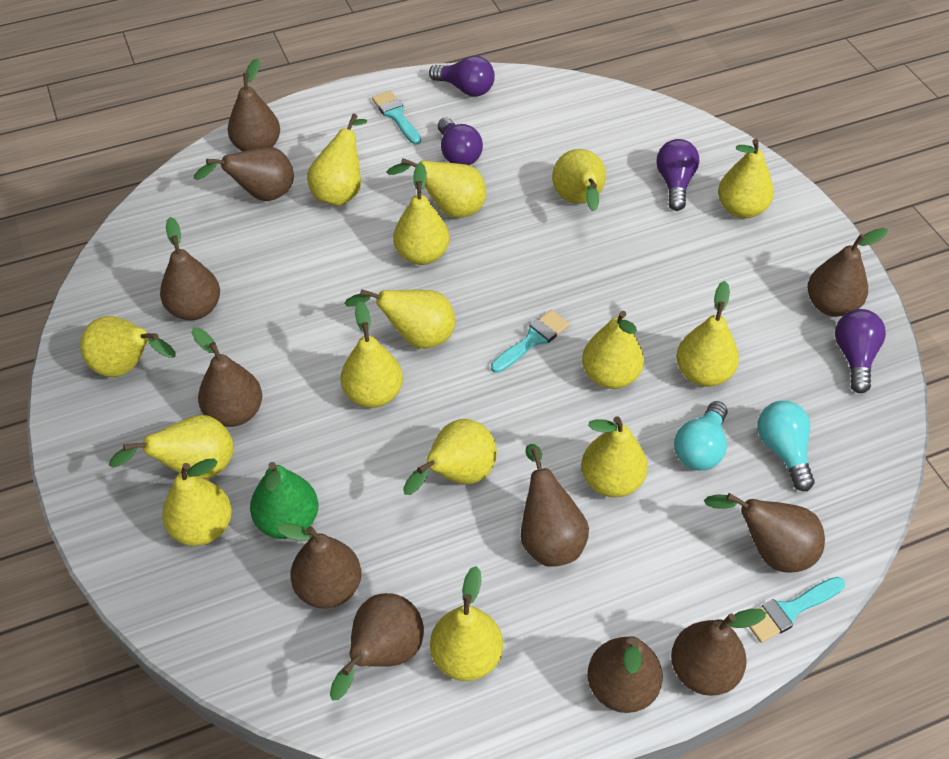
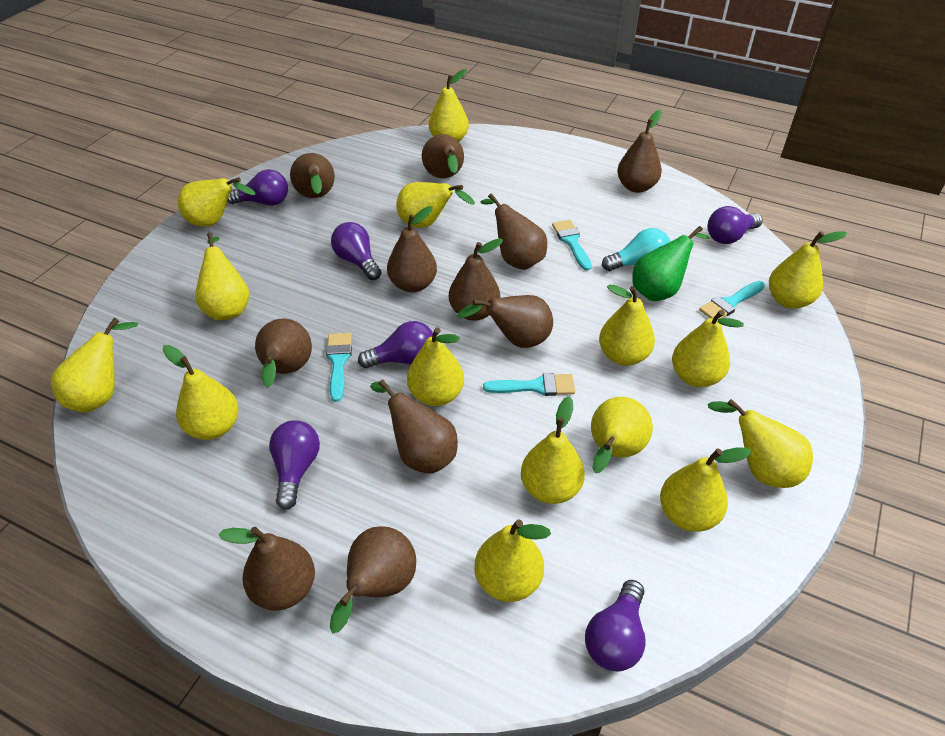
purple light bulb: [429,56,495,97] [438,118,483,165] [656,139,699,211] [835,309,886,393] = 4 -> [228,169,288,206] [269,420,320,510] [331,222,382,280] [358,321,433,368] [585,580,645,671] [707,206,763,244] = 6
turquoise brush: [372,91,421,145] [491,310,570,373] [749,577,845,643] = 3 -> [326,333,352,402] [483,373,575,396] [552,220,592,271] [699,281,765,319] = 4
turquoise light bulb: [674,401,728,471] [758,401,815,491] = 2 -> [602,228,670,271] = 1

